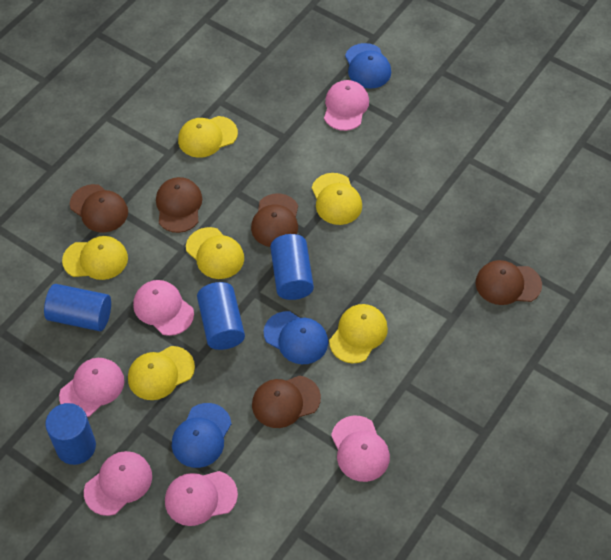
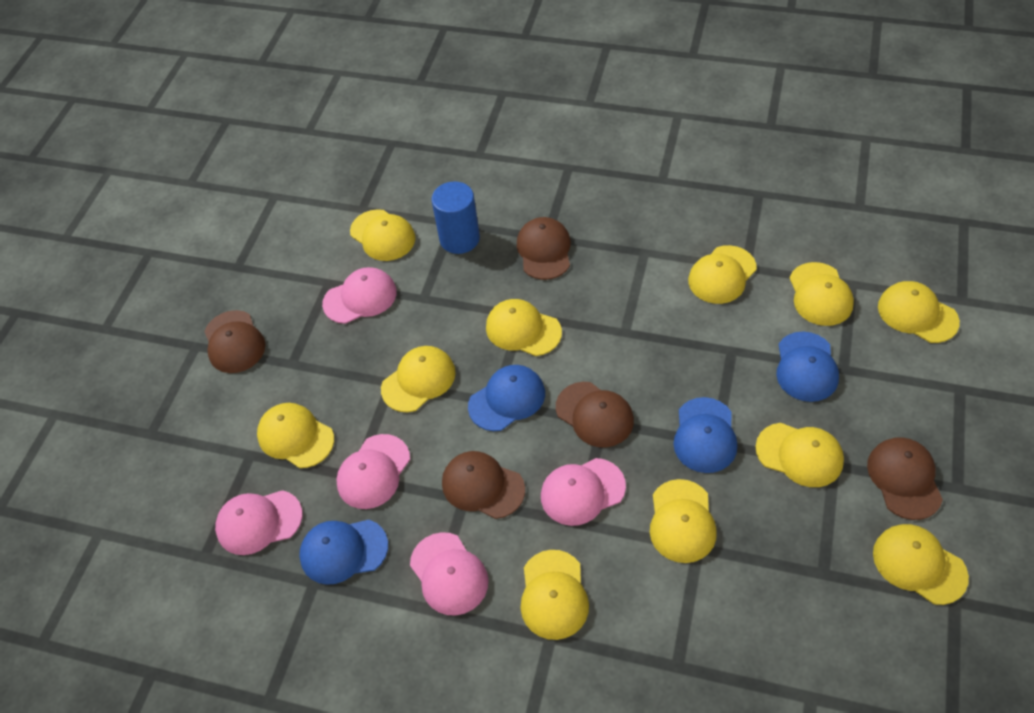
blue cap: [172,403,231,468] [264,311,328,364] [345,43,391,89] = 3 -> [299,520,388,585] [468,365,545,431] [673,397,737,473] [776,331,839,402] = 4
blue cylinder: [44,284,111,331] [45,403,96,465] [197,282,245,350] [270,234,314,300] = 4 -> [431,181,480,254] = 1
pink cap: [59,358,124,417] [84,451,152,516] [133,280,194,336] [165,471,238,526] [324,80,369,131] [331,415,390,482] = 6 -> [215,490,302,555] [322,267,397,324] [336,434,410,509] [410,532,489,616] [541,458,626,526] = 5
yellow cap: [62,236,128,280] [128,346,195,400] [178,116,238,158] [186,227,244,279] [312,173,362,225] [329,304,388,364] = 6 -> [257,403,334,468] [350,209,415,261] [381,346,456,412] [486,299,562,356] [520,550,589,640] [650,479,717,563] [688,245,757,304] [755,423,844,487] [790,262,854,326] [873,524,969,605] [878,281,960,343] = 11

